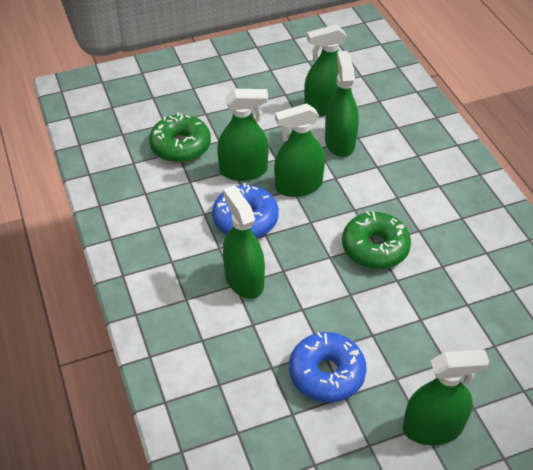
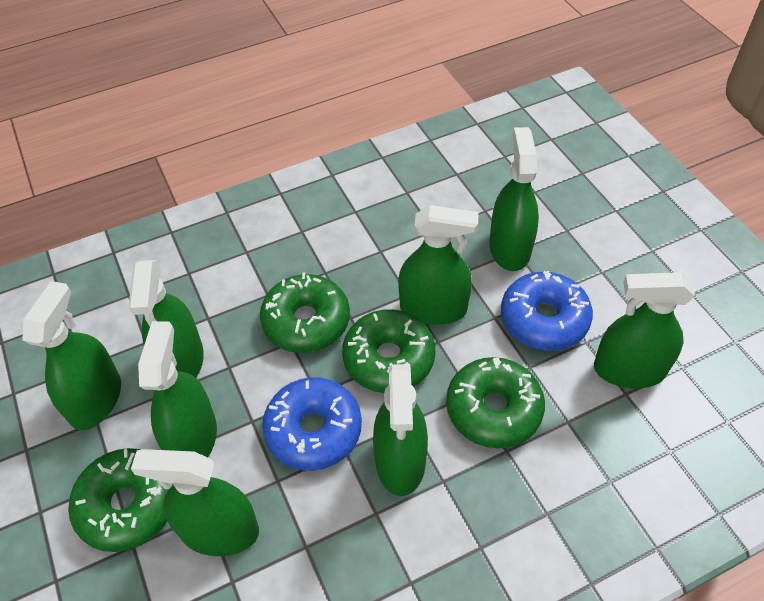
green donut: [149,113,211,163] [342,211,411,269] = 2 -> [68,448,173,552] [260,273,350,353] [342,309,436,393] [446,357,545,448] = 4
green spray bottle: [217,89,269,181] [223,185,265,299] [274,103,325,197] [304,25,347,115] [325,51,359,157] [403,350,489,445] = 6 -> [22,281,121,430] [129,260,204,378] [131,449,259,556] [138,321,217,457] [373,364,428,496] [398,205,479,325] [489,127,539,271] [594,272,695,388] = 8

